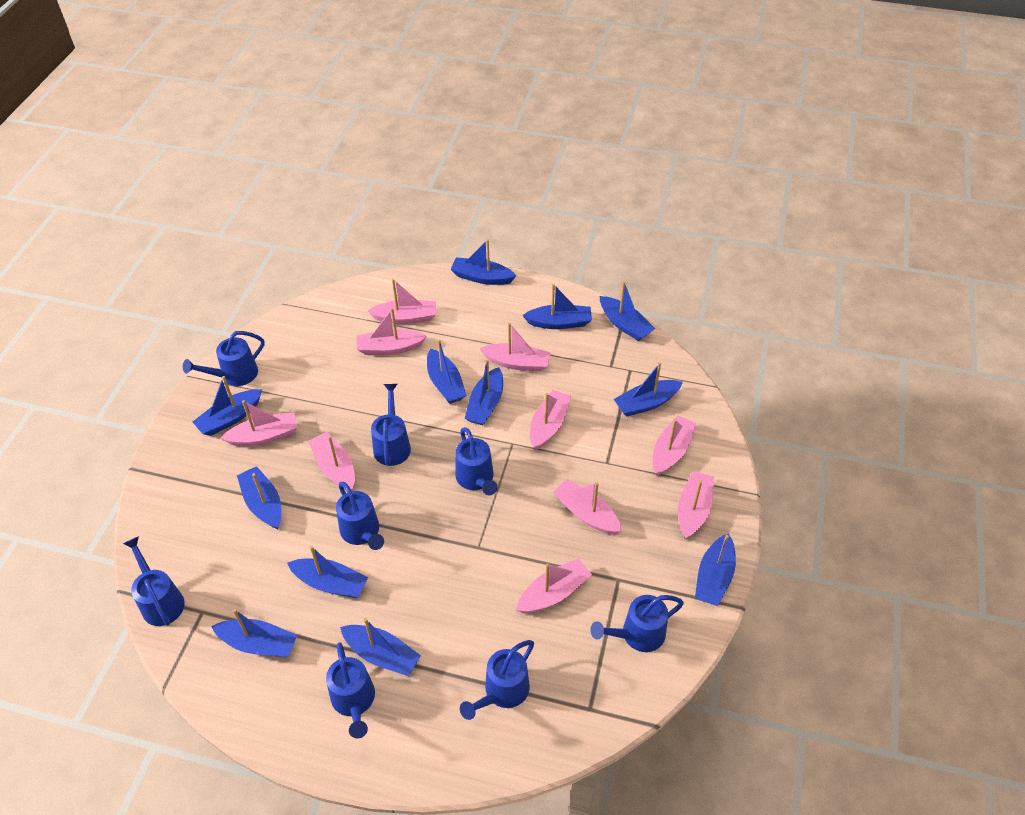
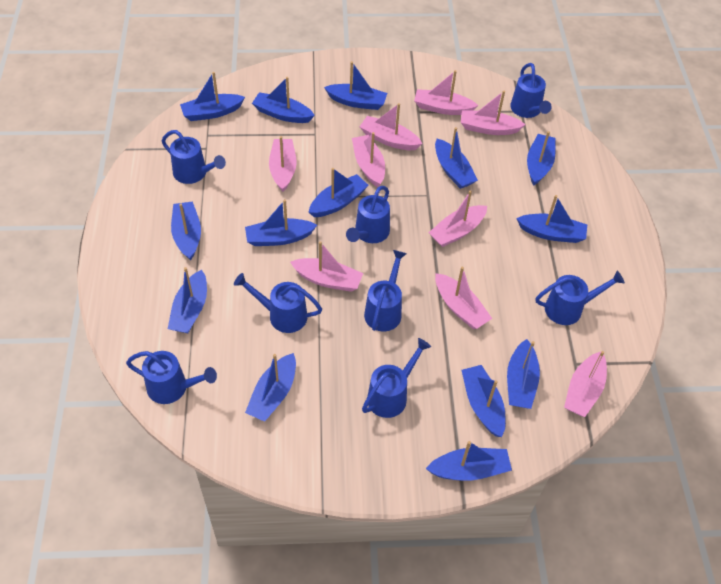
blue boat: [193,376,262,436] [211,609,297,657] [237,466,282,529] [287,546,368,598] [340,618,421,676] [427,340,467,404] [450,239,516,285] [465,360,503,425] [522,284,592,329] [600,281,655,341] [614,362,683,416] [695,533,736,606] = 12 -> [168,267,207,333] [171,201,201,260] [180,72,245,121] [245,200,317,246] [245,353,296,422] [252,77,315,123] [309,168,368,217] [324,61,387,110] [426,441,512,481] [435,127,478,189] [461,365,506,437] [507,339,540,409] [516,195,587,243] [527,131,556,186] = 14
pink boat: [221,400,298,446] [309,432,355,491] [357,308,427,355] [368,279,436,324] [479,323,551,371] [516,558,592,613] [530,390,571,450] [553,479,622,535] [652,416,697,476] [678,471,714,539] = 10 -> [269,136,297,192] [290,241,363,292] [352,132,385,187] [359,103,422,150] [414,70,478,115] [428,190,487,247] [435,267,492,329] [461,91,526,135] [564,351,607,417] = 9

